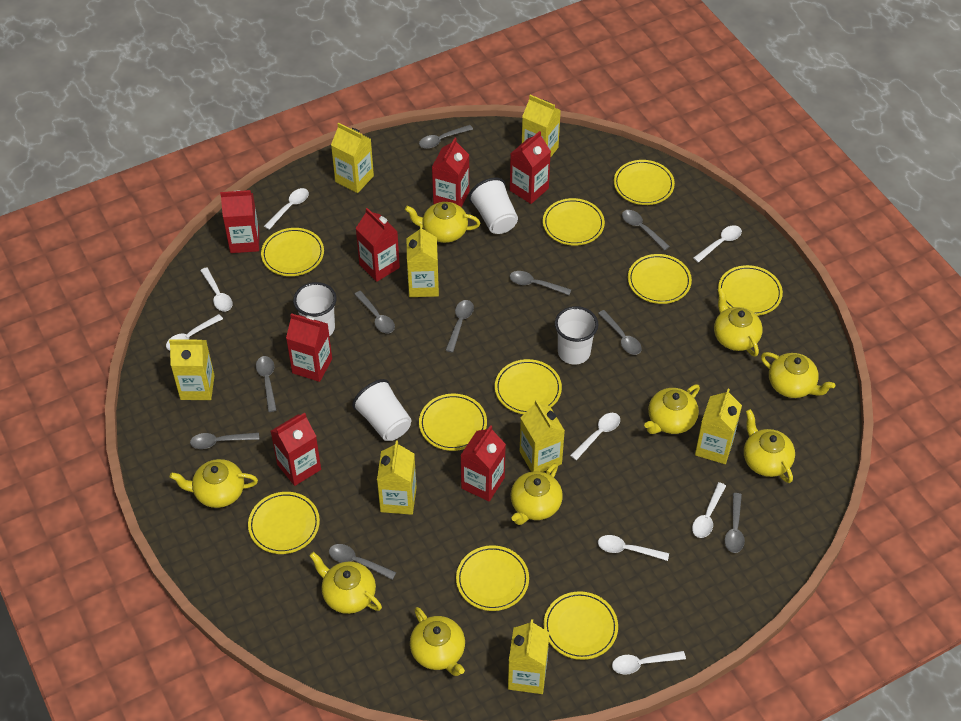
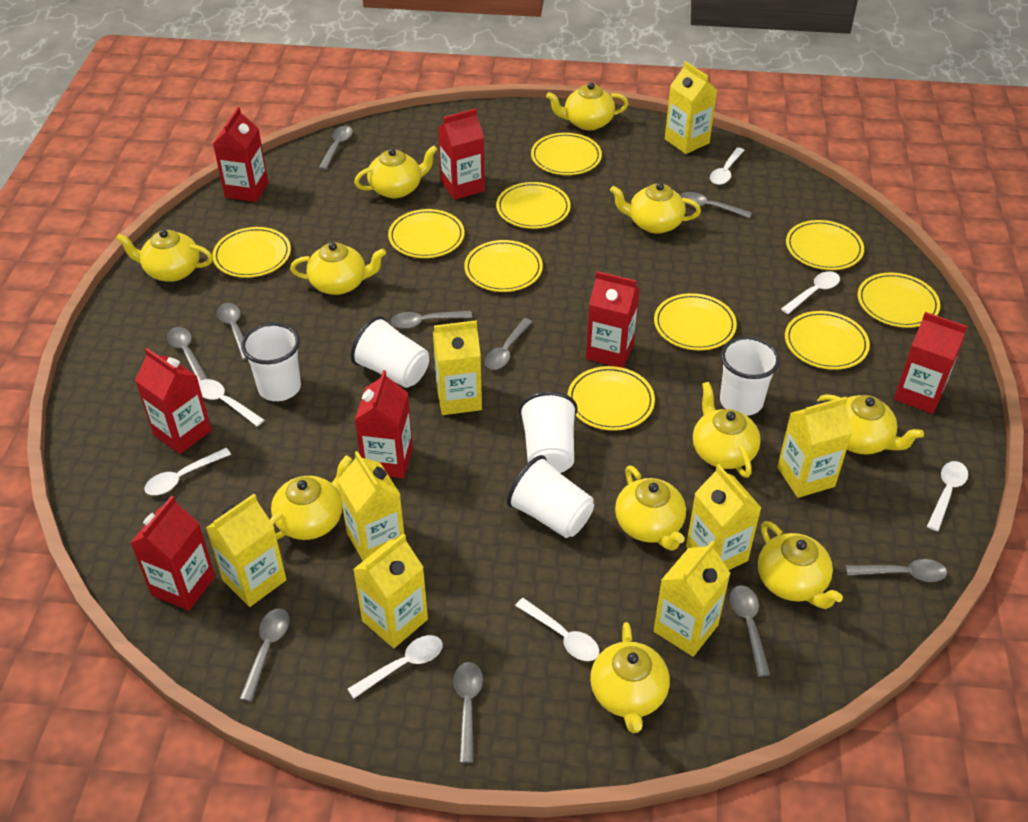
white cup: [293,282,337,336] [352,379,412,441] [469,178,518,234] [555,306,598,365] = 4 -> [241,323,301,401] [351,316,429,388] [507,455,594,538] [519,391,578,473] [720,336,780,416] = 5
white spoon: [166,314,223,350] [200,267,233,312] [264,188,309,230] [570,413,620,460] [598,535,669,561] [612,651,686,675] [692,482,726,538] [693,225,742,263] = 8 -> [144,448,231,495] [199,379,264,426] [348,635,443,699] [515,598,599,661] [710,147,745,185] [781,271,840,314] [927,461,968,531] = 7
yellow teapot: [170,459,258,508] [309,552,382,614] [405,202,480,243] [410,607,465,676] [511,463,563,525] [644,384,700,434] [714,288,763,357] [744,409,795,483] [761,352,835,398] = 9 -> [116,230,213,282] [270,455,352,540] [290,242,386,295] [354,145,438,198] [546,82,628,130] [590,622,670,733] [610,183,701,234] [615,466,686,551] [693,382,761,478] [758,521,843,609] [817,394,924,454] = 11

